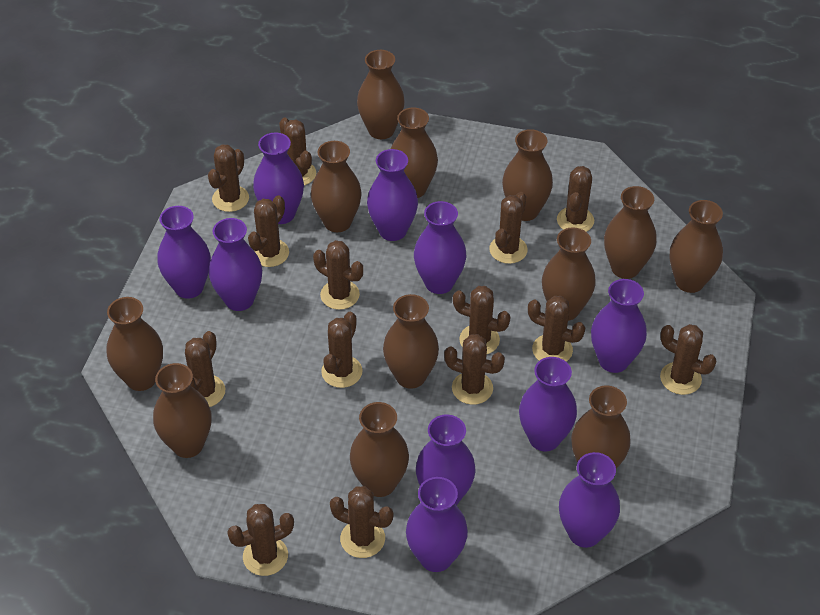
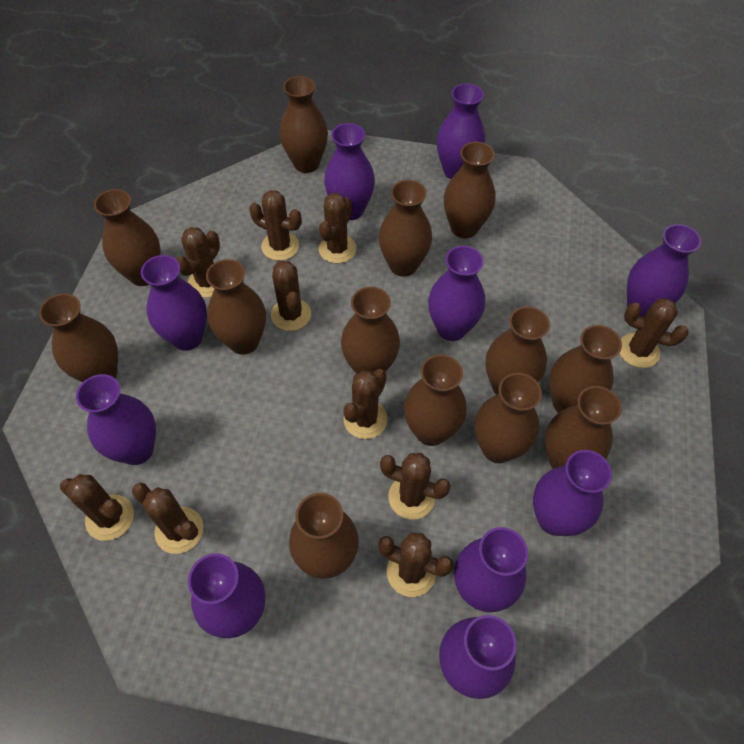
brown cactus: [185,331,225,407] [208,144,249,212] [227,504,294,576] [248,195,289,267] [279,118,316,185] [313,240,363,310] [321,312,362,388] [330,486,393,558] [444,334,505,405] [453,286,510,354] [489,192,528,264] [528,296,585,362] [557,166,594,232] [660,324,716,395] = 14 -> [60,474,134,541] [132,483,203,554] [176,227,220,298] [249,190,302,261] [271,261,311,331] [319,193,356,263] [343,369,388,439] [378,533,454,597] [380,453,451,519] [620,299,689,368] = 10
brown vase: [106,297,163,391] [153,363,212,458] [311,141,362,232] [350,402,409,497] [357,50,405,139] [383,294,439,389] [391,107,438,198] [502,129,553,221] [542,227,595,321] [571,386,631,468] [604,186,657,279] [670,200,723,293] = 12 -> [39,293,118,382] [94,189,161,286] [206,259,266,355] [280,76,328,173] [289,493,359,579] [341,287,400,374] [379,180,432,277] [404,354,466,446] [444,142,496,238] [475,373,542,463] [486,306,550,395] [545,386,622,469] [549,325,622,413] = 13

